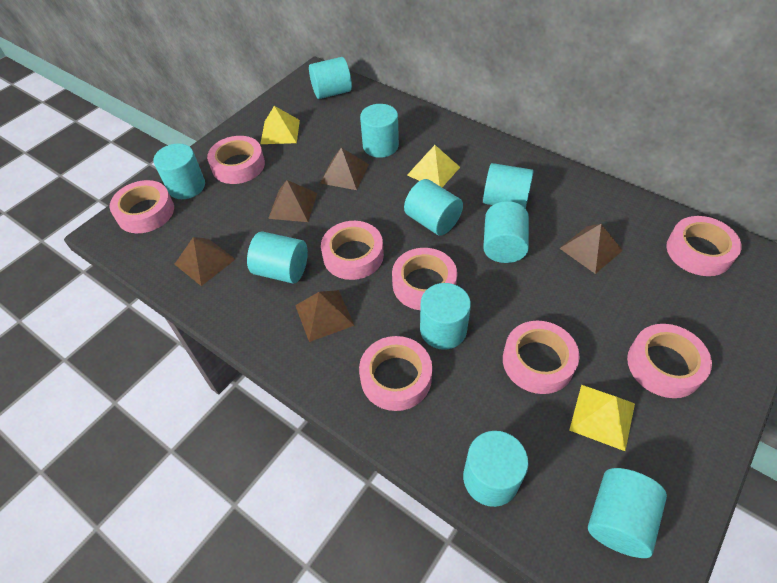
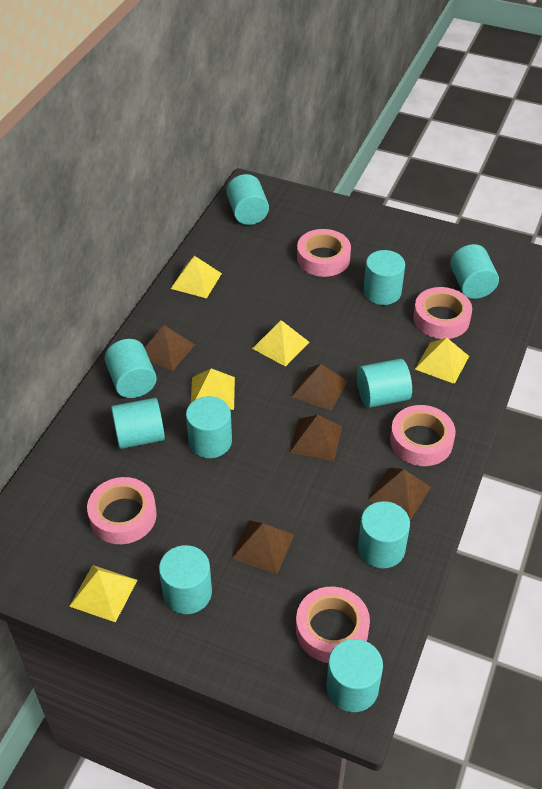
pink tape: [109,180,174,233] [207,136,265,184] [321,221,384,280] [359,336,432,411] [392,248,457,310] [503,321,580,394] [627,324,712,398] [666,216,742,276] = 8 -> [87,477,157,544] [296,587,370,663] [297,229,351,277] [390,405,456,466] [413,287,472,339] = 5
yellow pyramid: [260,106,300,144] [407,145,460,187] [569,385,635,451] = 3 -> [69,565,137,623] [171,256,222,298] [191,368,235,410] [252,320,309,367] [415,338,469,384] = 5

